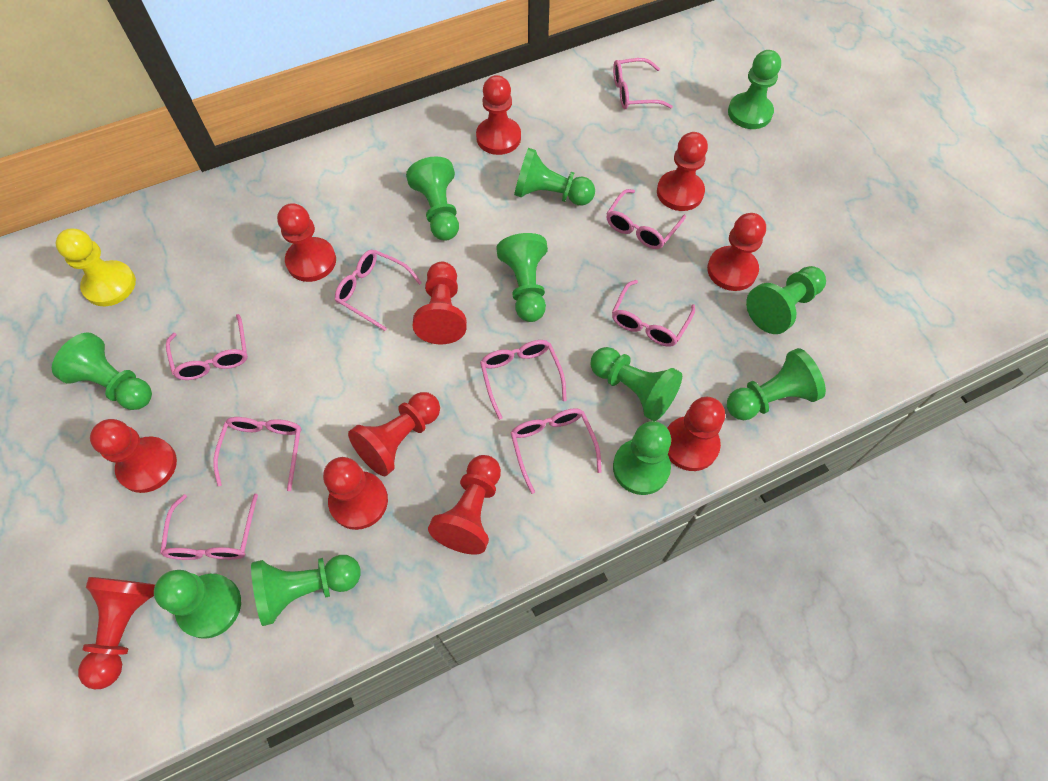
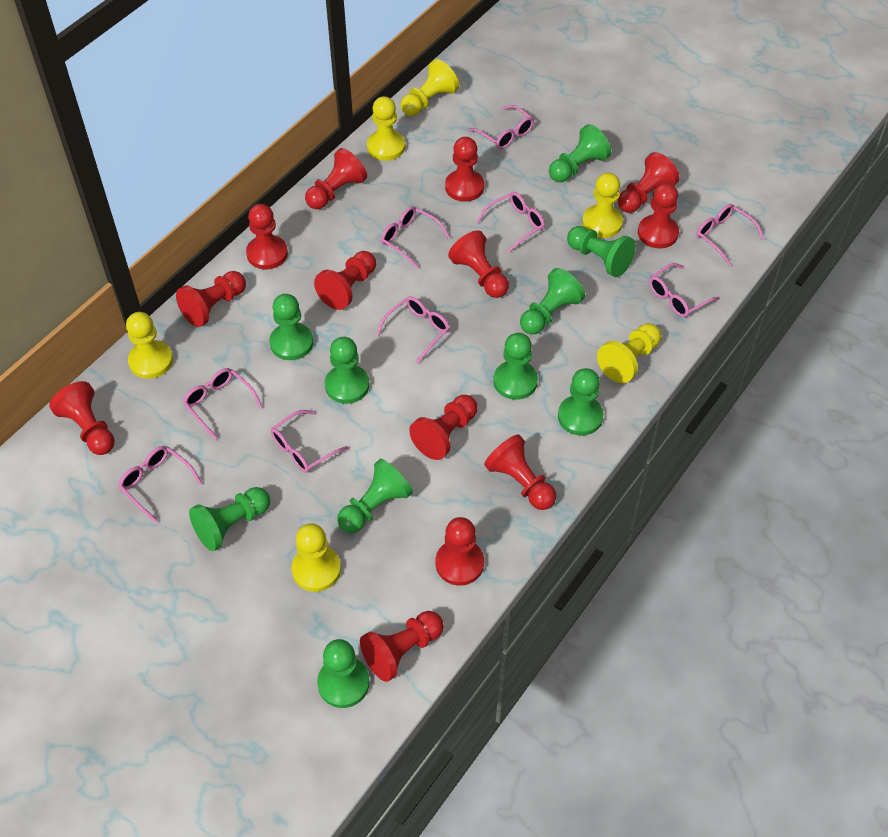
green pawn: [52,332,152,410] [154,570,241,639] [251,555,361,626] [406,156,459,240] [497,233,548,322] [514,148,595,205] [590,347,682,421] [613,421,671,495] [727,348,826,420] [728,50,781,129] [746,266,826,334] = 11 -> [189,487,270,551] [269,294,313,360] [317,639,369,708] [325,337,369,404] [337,459,413,533] [493,333,538,400] [520,268,585,335] [549,124,611,182] [558,368,604,436] [567,226,636,277] = 10
red pawn: [78,577,155,689] [90,419,177,493] [277,203,336,282] [323,457,388,530] [348,392,440,476] [413,262,467,344] [428,455,501,554] [476,75,521,155] [657,132,708,211] [668,397,725,471] [707,213,766,291] = 11 -> [49,381,115,455] [176,271,246,327] [246,204,288,269] [305,148,367,209] [314,251,376,310] [360,611,444,682] [409,395,477,460] [436,517,484,585] [445,137,484,202] [448,231,509,298] [484,434,556,510] [618,152,679,213] [638,183,679,248] = 13
yellow pawn: [56,228,136,306] = 1 -> [126,312,173,379] [291,523,341,592] [367,96,405,161] [400,59,459,116] [582,173,623,238] [597,323,661,383] = 6

